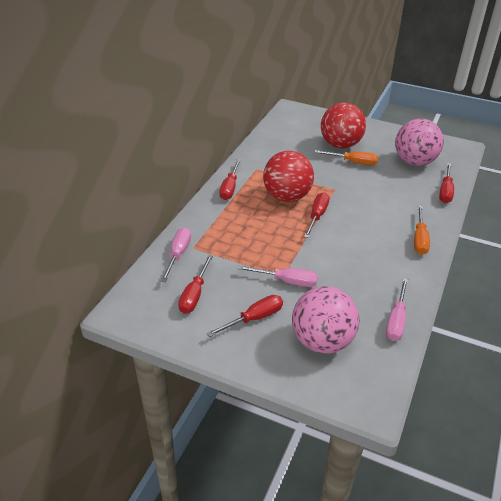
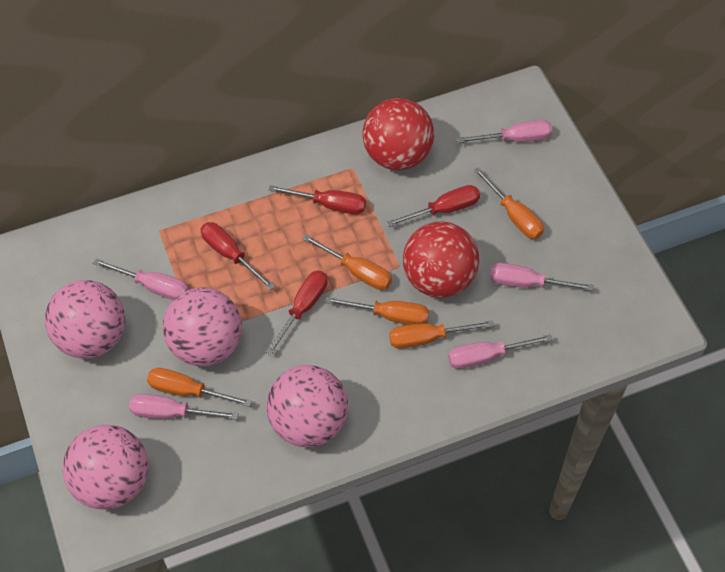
orange screwdriver: [315,150,378,165] [414,206,430,255] = 2 -> [147,368,252,407] [303,235,392,290] [325,297,429,325] [389,320,494,349] [474,167,544,239] = 5
pink ball: [292,286,359,354] [395,119,444,166] = 2 -> [45,280,125,359] [63,425,148,509] [163,287,242,366] [266,365,348,447] = 4
pink screwdriver: [161,228,191,282] [238,265,318,287] [386,278,408,341] = 3 -> [93,259,189,300] [129,394,239,420] [448,334,553,369] [457,120,552,143] [490,263,594,291] = 5
red screwdriver: [178,255,213,314] [206,295,283,337] [219,159,241,200] [304,192,330,238] [439,163,454,203] = 5 -> [200,222,275,290] [265,270,328,355] [268,185,366,215] [386,185,480,227] = 4

